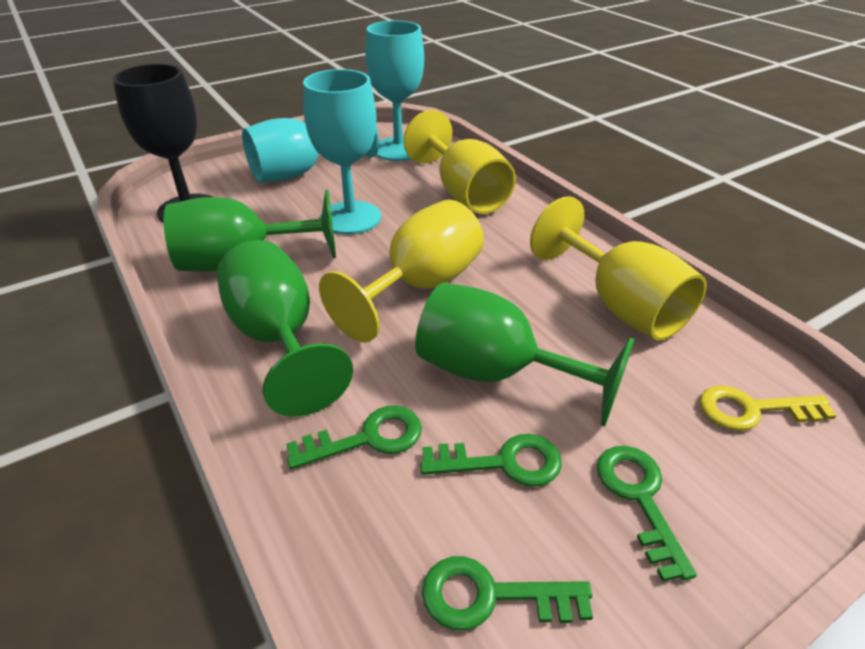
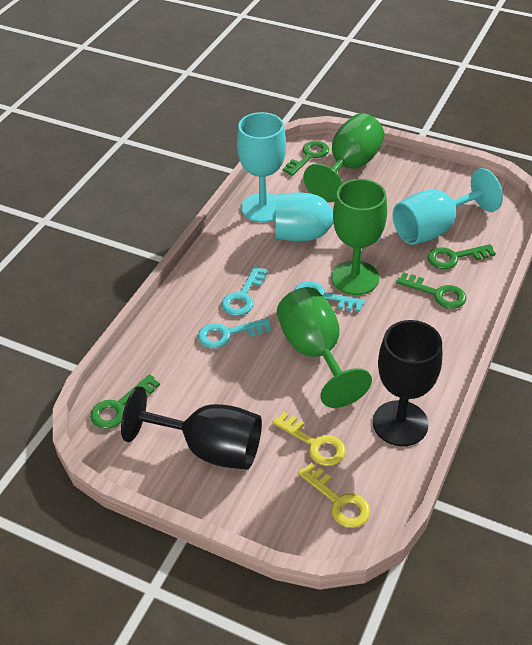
black goblet: [112,64,212,223] = 1 -> [121,386,262,470] [373,320,442,446] = 2
turquoise key: none = 0 -> [198,318,271,348] [222,266,268,316] [294,281,365,312] = 3
yellow goblet: [319,200,484,343] [404,110,516,214] [530,196,707,340] = 3 -> none = 0
yellow key: [700,386,837,431] = 1 -> [272,412,346,466] [298,463,371,528] = 2

